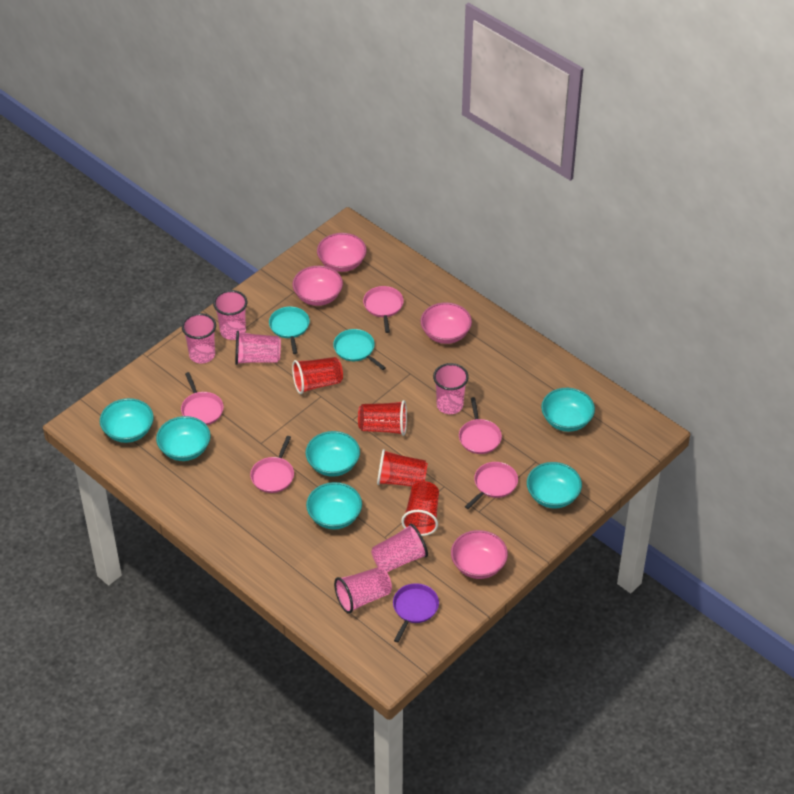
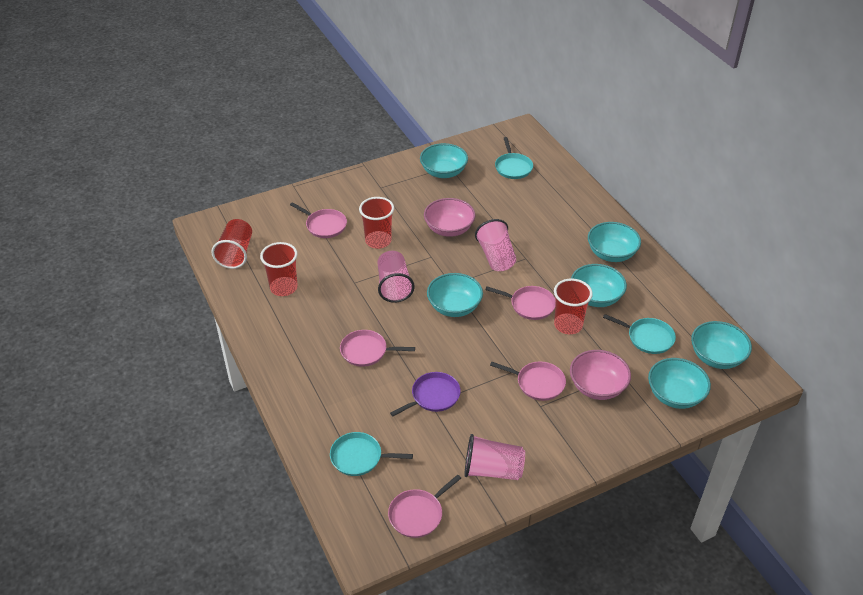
pink bowl: [293,266,343,306] [317,233,367,272] [421,302,472,344] [451,530,508,579] = 4 -> [424,198,475,237] [570,350,631,400] = 2
pink cup: [182,313,216,364] [213,290,247,340] [235,331,281,365] [334,567,392,614] [371,523,428,572] [433,363,469,414] = 6 -> [377,251,415,303] [464,434,525,480] [475,219,516,271] = 3
turquoise pan: [269,307,310,354] [333,329,386,370] = 2 -> [330,432,413,476] [495,137,533,179] [603,314,676,354] = 3

